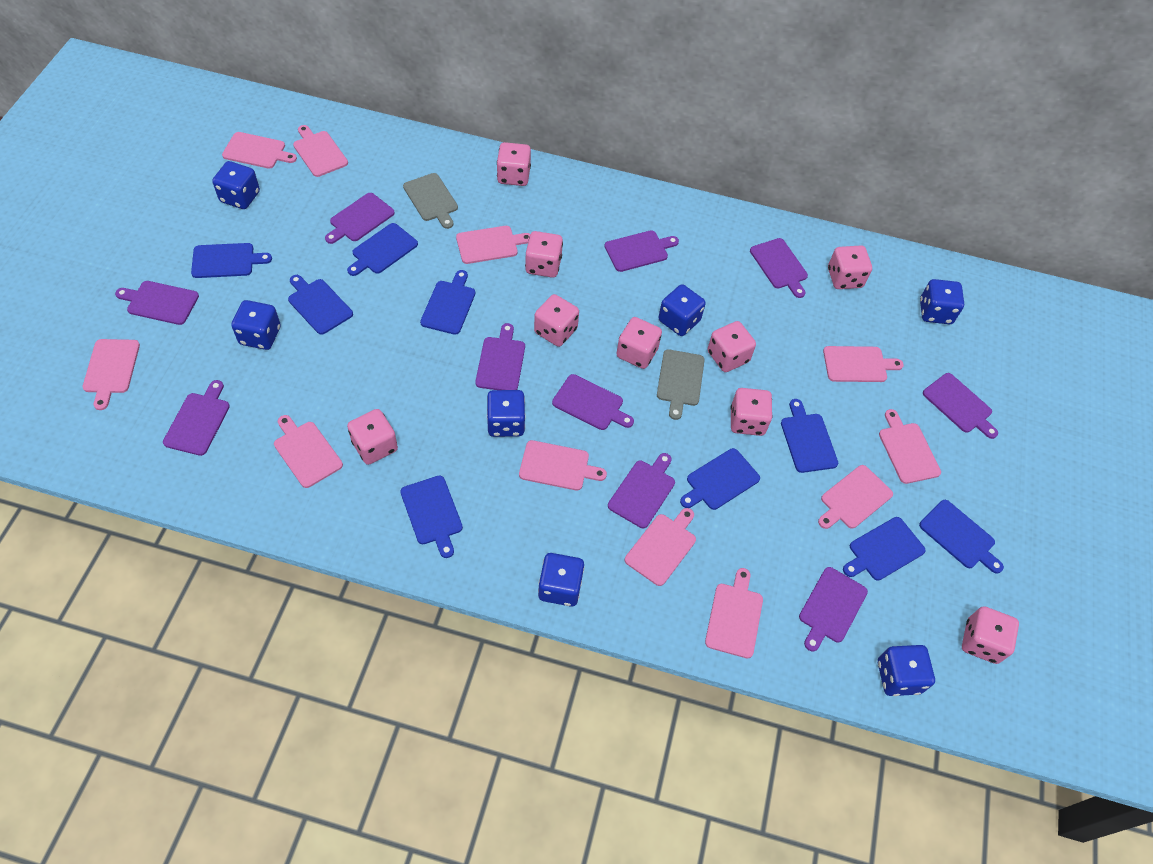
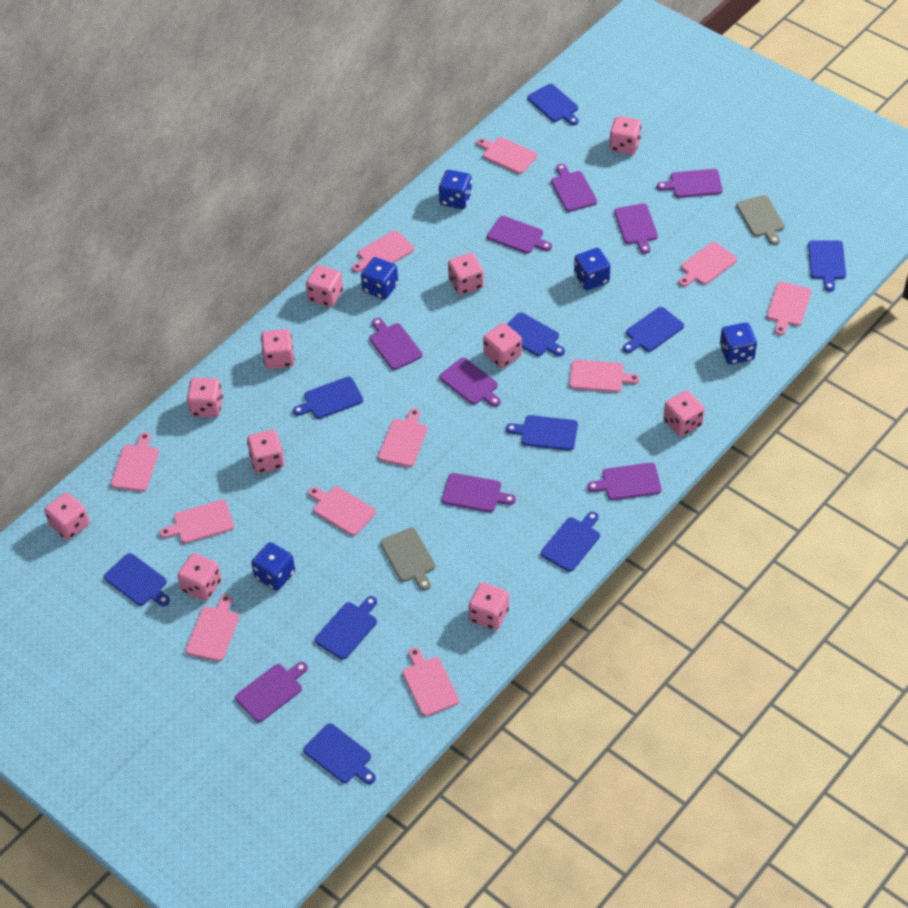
blue cutting board: [191,243,272,278] [288,275,353,335] [347,223,418,276] [400,475,463,558] [420,270,475,335] [680,448,760,510] [781,399,838,473] [843,517,926,581] [919,500,1004,574] = 9 -> [104,553,170,606] [293,376,363,419] [303,723,376,784] [315,596,377,660] [506,415,578,451] [507,312,565,356] [528,84,579,125] [541,512,600,572] [623,307,684,353] [808,240,846,291] = 10
blue dice: [212,161,260,209] [231,300,281,350] [487,390,526,437] [538,553,584,607] [659,284,706,336] [878,645,935,696] [920,279,964,324] = 7 -> [251,542,295,591] [361,257,398,300] [439,170,472,209] [574,248,610,290] [720,323,757,364] = 5
pink dice: [347,409,398,465] [497,142,531,186] [525,231,563,278] [534,294,579,347] [617,317,662,369] [708,321,756,372] [730,388,773,436] [828,246,872,289] [962,606,1019,664] = 9 -> [44,492,89,540] [177,553,221,601] [187,378,223,417] [247,430,284,473] [261,329,294,369] [306,265,343,307] [448,253,484,295] [469,582,509,630] [483,323,522,368] [609,116,641,155] [663,390,704,437] = 11
purple cutting board: [115,281,199,325] [163,380,230,456] [325,193,395,244] [475,323,525,390] [552,374,634,430] [604,230,679,272] [608,453,675,528] [750,238,808,298] [799,567,868,652] [923,373,998,439] = 10 -> [235,662,308,722] [369,318,423,370] [439,358,501,407] [442,473,516,512] [487,216,552,254] [551,164,597,212] [587,463,662,500] [614,204,658,254] [657,169,723,198] = 9

